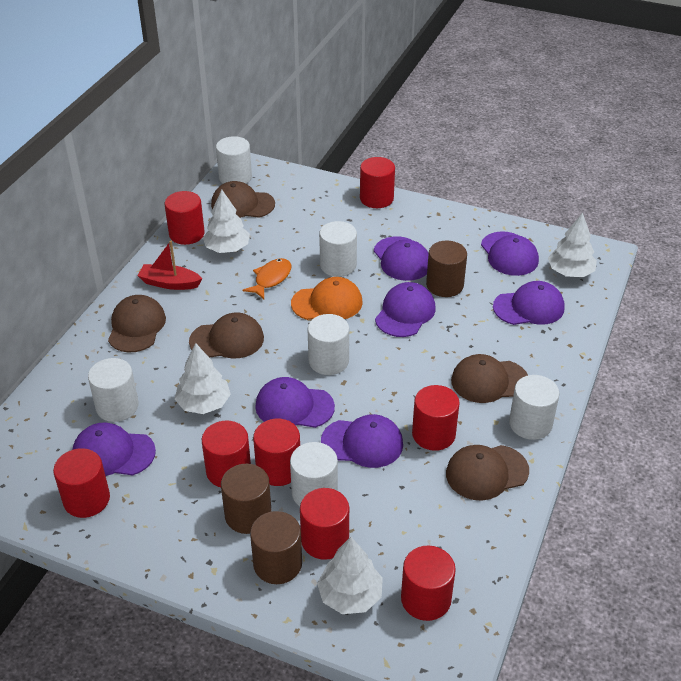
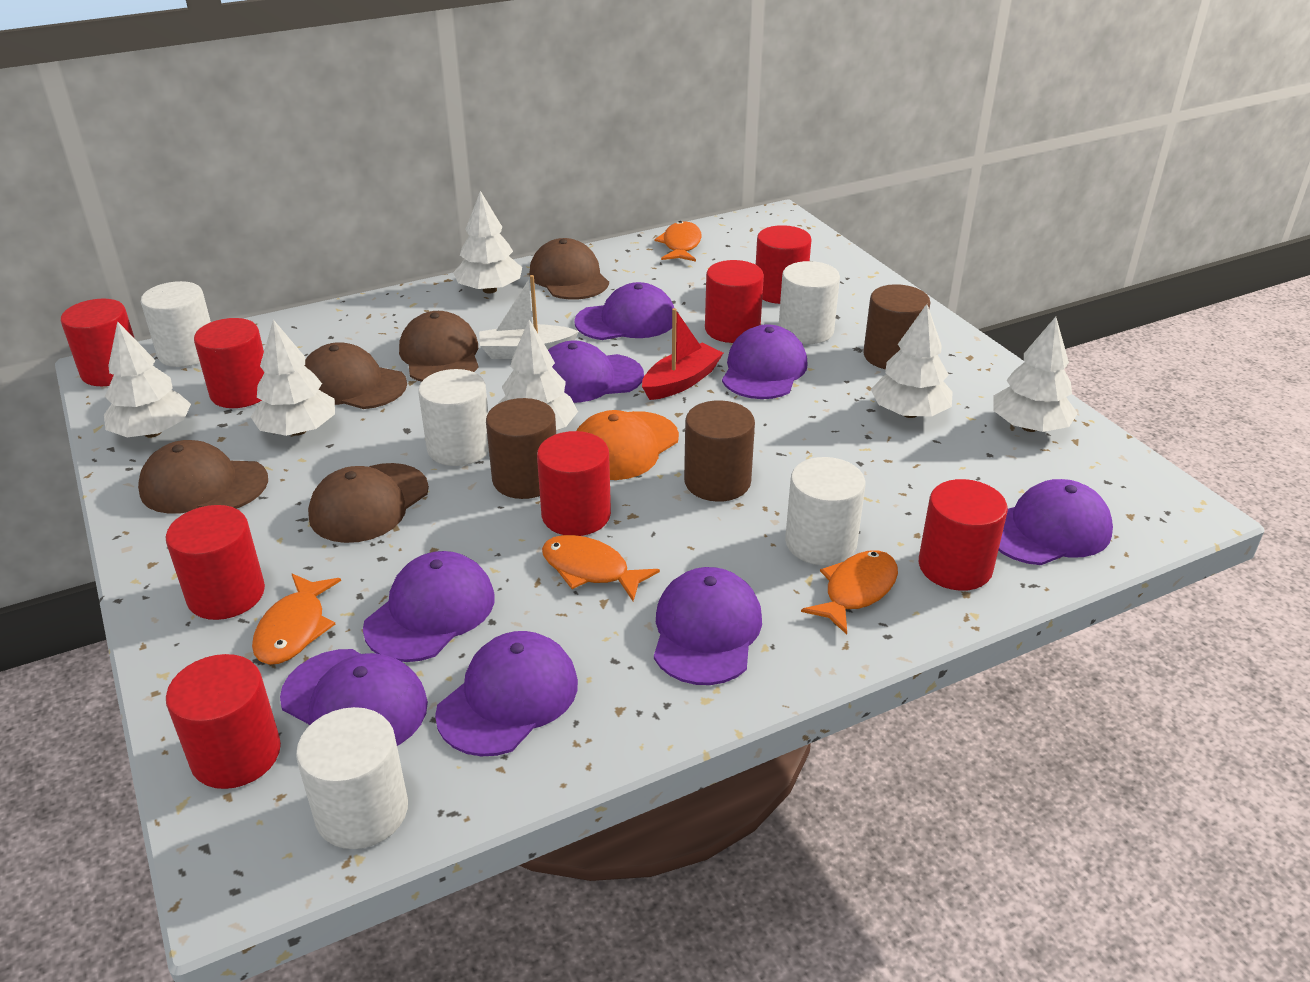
orange fish: [242,258,291,299] = 1 -> [252,574,341,665] [542,535,660,601] [654,221,702,262] [801,550,898,635] = 4
purple cap: [72,423,156,476] [255,377,335,428] [321,414,403,468] [374,236,429,281] [375,282,436,337] [481,231,539,276] [493,281,565,325] = 7 -> [280,649,428,746] [363,551,494,662] [435,631,578,756] [548,340,644,403] [574,282,674,340] [654,567,762,685] [722,324,808,399] [998,479,1113,565] = 8
white boat: none = 0 -> [479,275,579,359] = 1
white cylinder: [88,358,139,422] [216,136,252,184] [290,442,338,506] [308,314,349,375] [319,221,357,277] [509,375,560,440] = 6 -> [141,281,211,367] [296,707,408,849] [418,369,489,466] [779,261,840,344] [785,457,866,566] = 5
white tree: [175,343,231,414] [203,190,250,253] [317,537,383,614] [548,213,597,277] = 4 -> [104,321,191,437] [251,320,335,436] [453,191,522,294] [498,320,578,430] [871,304,953,418] [994,317,1078,432] = 6

